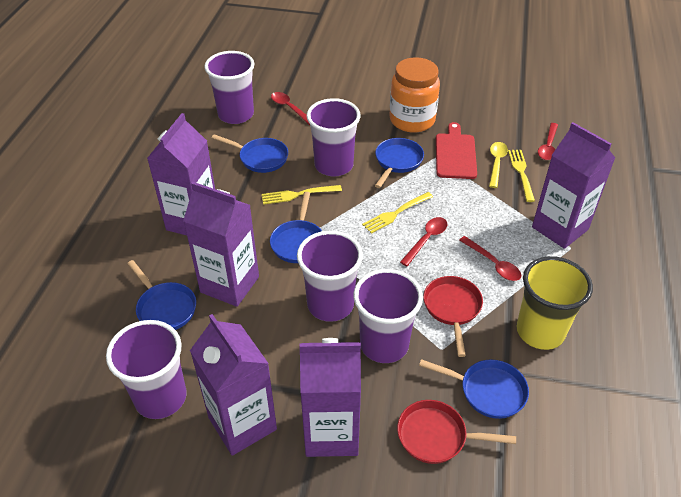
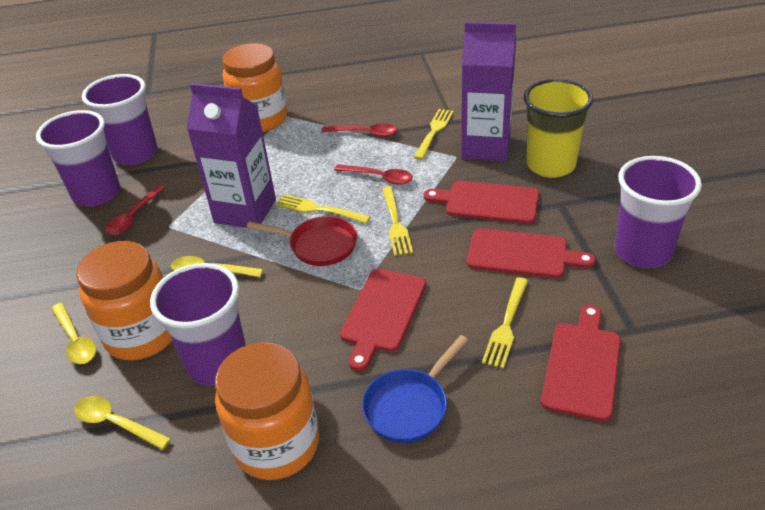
blue pan: [127,260,196,330] [212,134,288,173] [270,192,322,263] [375,138,424,188] [419,359,529,419] = 5 -> [362,335,468,443] = 1
orange jar: [390,57,440,133] = 1 -> [76,241,172,360] [215,342,319,480] [223,43,287,132] = 3
purple carton: [147,113,215,236] [183,182,259,307] [190,314,277,456] [299,338,361,457] [532,122,616,249] = 5 -> [187,83,276,228] [461,22,516,161] = 2
purple cup: [106,320,187,419] [204,51,255,124] [297,231,363,322] [307,98,361,177] [354,269,423,363] = 5 -> [36,110,120,207] [82,74,158,165] [150,263,246,385] [615,156,702,268] = 4
red cutting board: [436,122,477,179] = 1 -> [340,269,426,371] [424,181,539,224] [467,228,596,278] [541,305,621,421] = 4
red pan: [397,400,516,464] [423,276,483,357] = 2 -> [247,216,357,266] = 1
red spoon: [271,92,310,125] [400,217,447,266] [459,236,521,281] [538,123,558,160] = 4 -> [106,185,166,235] [321,123,397,137] [334,164,413,185] = 3
yellow fork: [262,185,342,205] [362,192,433,234] [508,150,535,202] = 3 -> [275,194,371,224] [382,187,413,256] [414,109,454,160] [482,277,528,369] = 4
yellow spoon: [489,142,508,188] = 1 -> [51,303,96,364] [74,396,171,450] [171,256,263,277] = 3

